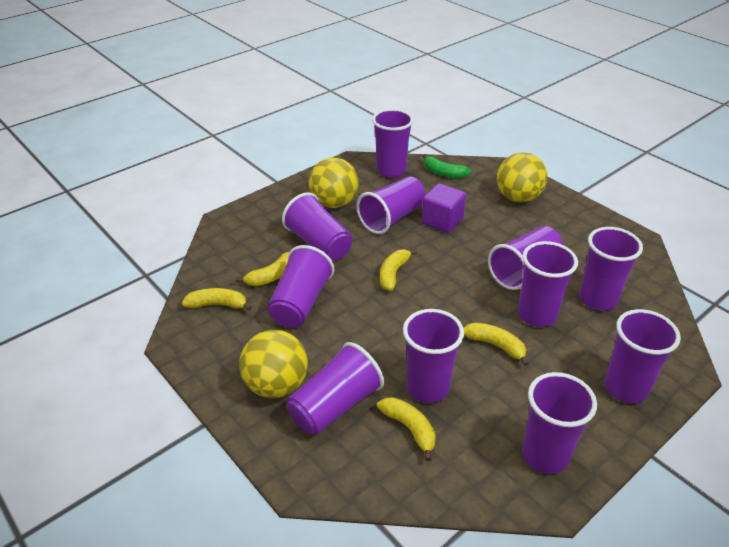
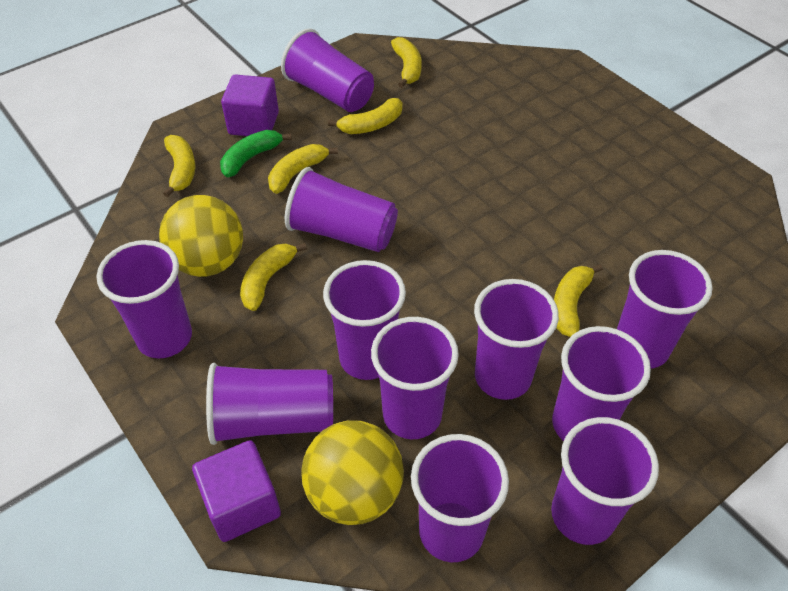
purple cube: [421,183,466,233] = 1 -> [192,440,281,542] [221,74,279,136] = 2
yellow ball: [239,330,308,398] [308,158,359,208] [497,152,547,202] = 3 -> [159,195,243,277] [301,421,404,525] = 2
yellow banana: [182,288,252,311] [236,252,289,286] [377,397,436,461] [380,249,417,291] [464,322,529,366] = 5 -> [163,135,195,197] [240,243,307,311] [268,144,338,194] [328,98,403,134] [391,37,422,88] [554,264,603,337] = 6

